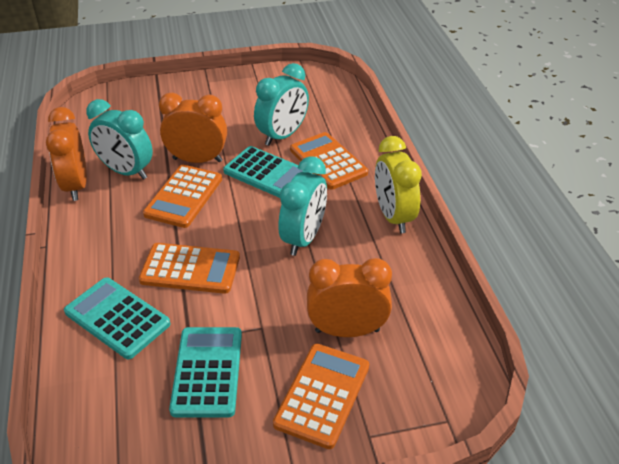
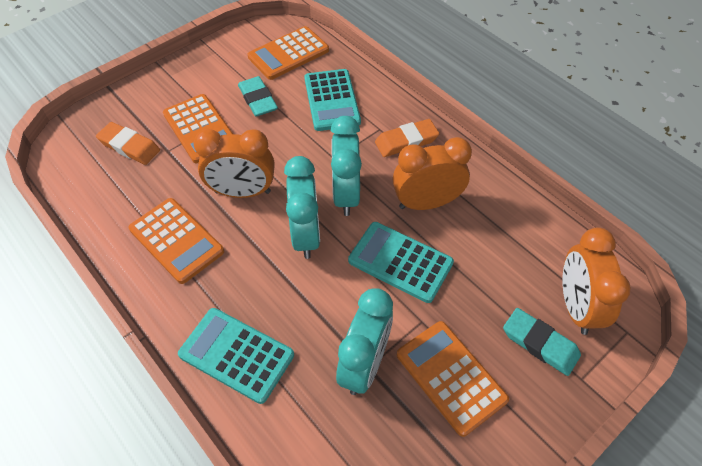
orange eraser: none = 0 -> [96,122,160,165] [375,119,439,157] = 2
turquoise eraser: none = 0 -> [238,76,278,117] [503,308,581,376] = 2
yellow clock: [375,136,422,233] = 1 -> none = 0

